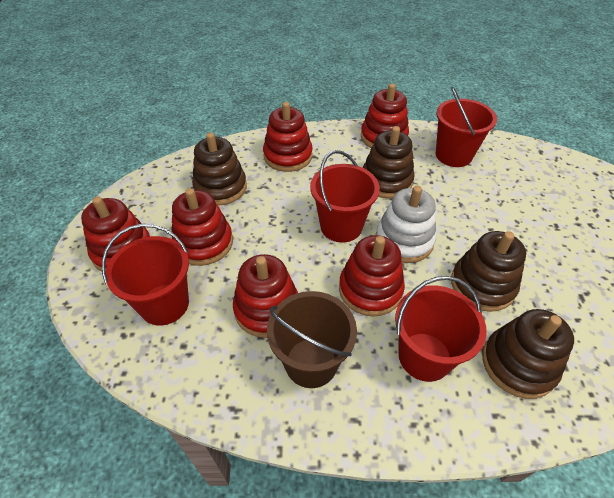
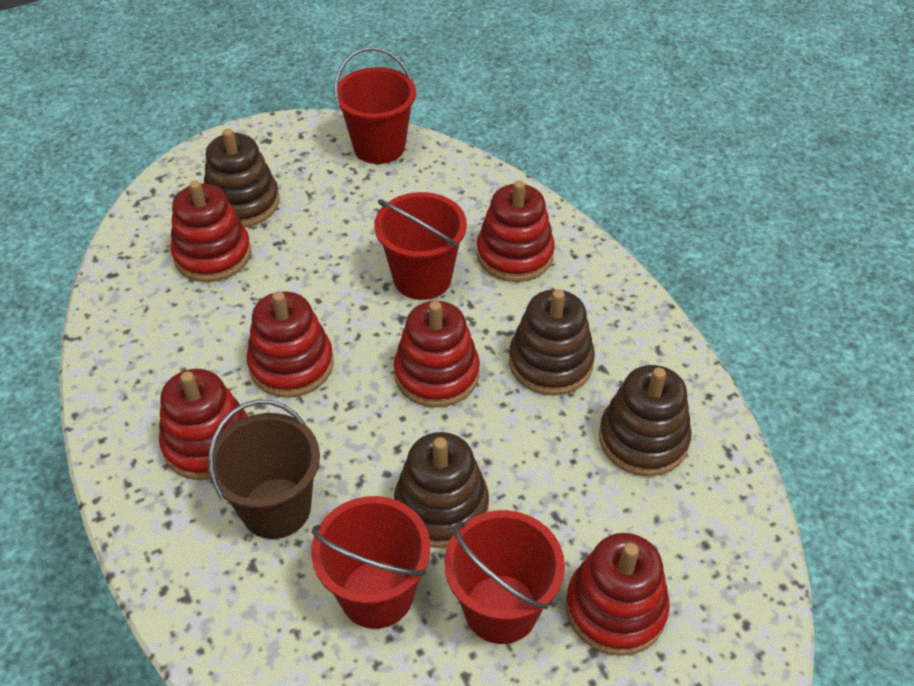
white stacking toy: [376,186,436,263] = 1 -> none = 0

